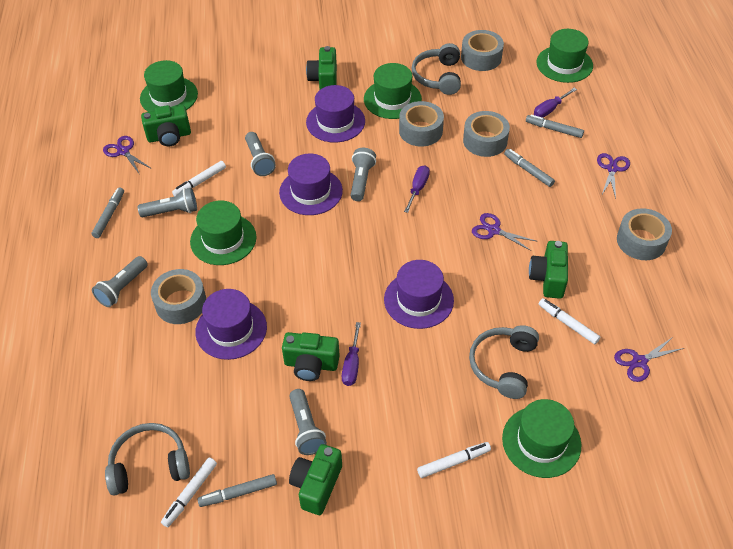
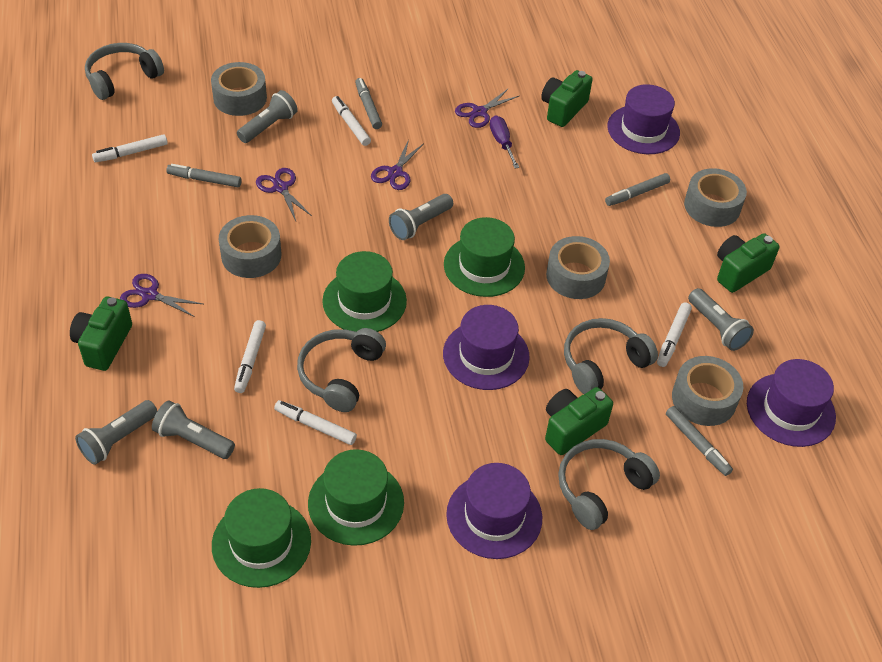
green camera: [141,105,191,146] [282,332,340,381] [289,444,342,515] [306,46,337,90] [529,241,568,299] = 5 -> [70,297,132,371] [541,70,593,127] [545,387,613,455] [717,233,780,293] = 4
green hat: [140,60,198,112] [190,200,257,265] [364,63,422,119] [502,399,582,478] [536,29,593,83] = 5 -> [212,488,311,588] [308,449,404,546] [322,251,407,332] [444,217,525,297] = 4
grey headphones: [105,423,190,496] [412,43,461,95] [469,325,539,399] = 3 -> [85,43,164,100] [297,328,386,412] [558,439,660,530] [564,318,658,394] = 4
purple screwdriver: [342,322,361,386] [404,165,430,213] [534,88,577,118] = 3 -> [490,115,519,168] = 1
white marker: [161,458,217,527] [172,161,226,196] [417,442,491,478] [539,298,600,344] = 4 -> [92,134,168,163] [234,320,266,393] [274,400,357,445] [332,96,371,146] [657,302,692,367] = 5

